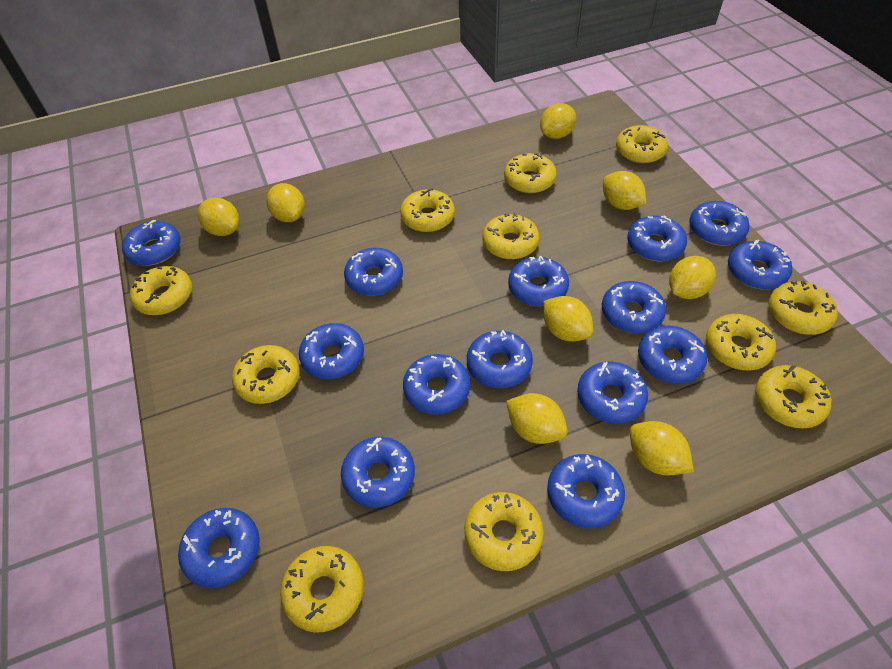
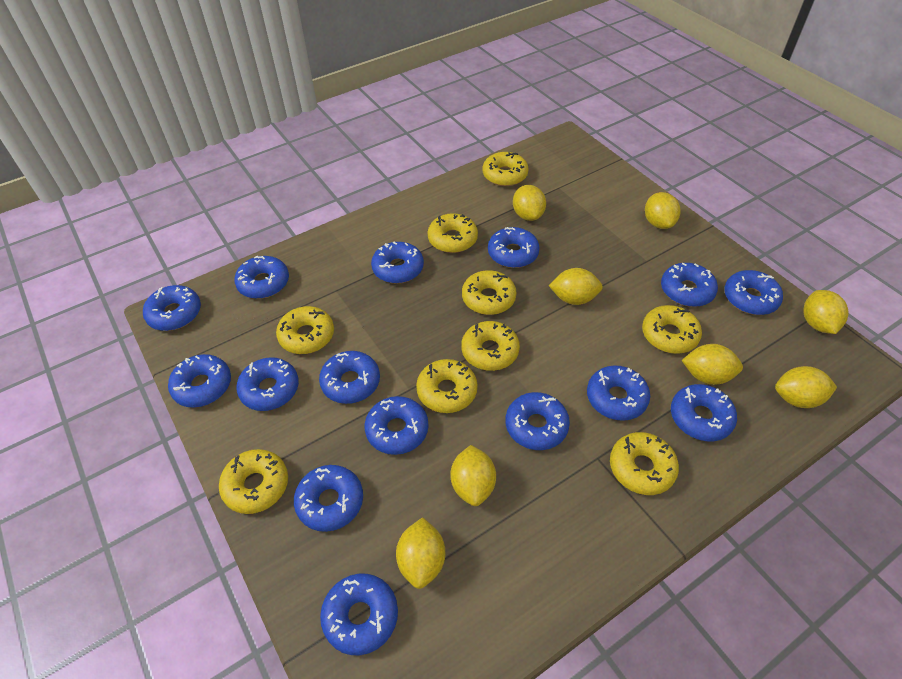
yellow donut: [130,266,192,315] [232,345,299,404] [280,546,364,633] [400,188,455,232] [464,492,544,571] [482,213,539,259] [504,153,557,193] [616,125,668,163] [706,314,776,371] [755,365,831,429] [768,280,838,335] = 11 -> [219,449,288,514] [276,306,334,354] [416,359,478,413] [428,213,478,253] [461,321,520,371] [462,270,516,315] [482,152,529,186] [610,432,679,495] [642,305,702,354] = 9

